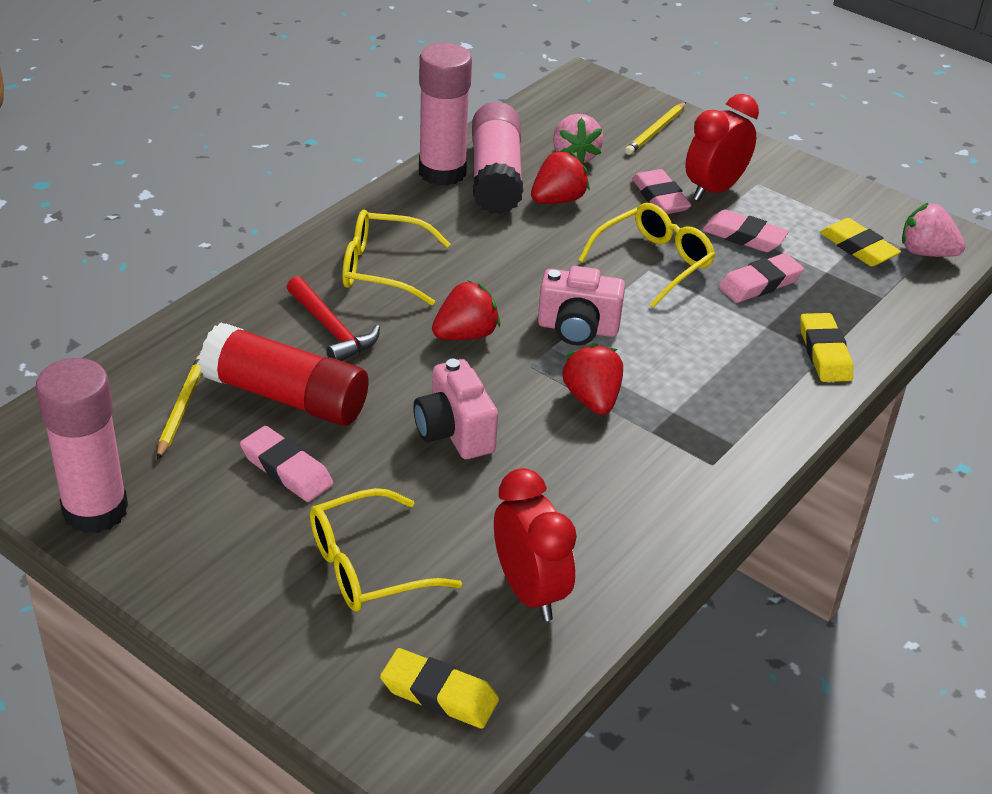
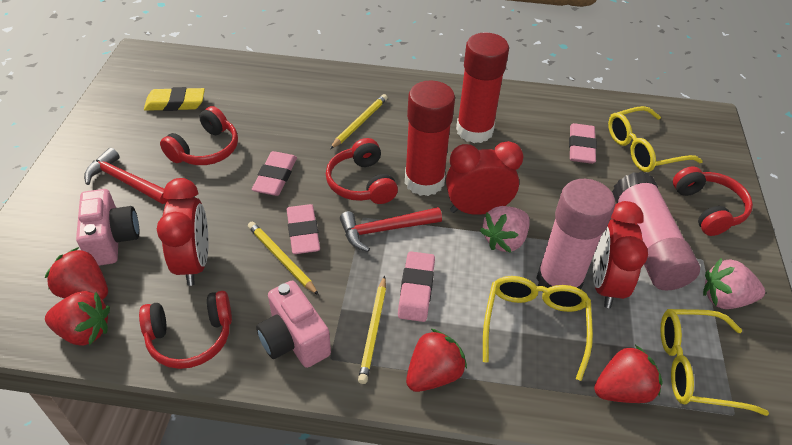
pink glue stick: [35,358,128,534] [419,43,472,186] [472,102,523,214] = 3 -> [536,179,615,289] [612,171,700,291] = 2
red clock: [494,468,577,621] [685,94,759,201] = 2 -> [157,178,208,286] [446,141,524,215] [593,201,648,308] = 3
red glue stick: [199,323,369,426] = 1 -> [405,81,455,196] [456,33,509,143] = 2
red hammer: [287,276,380,361] = 1 -> [84,148,169,204] [340,207,442,252] = 2
red headphones: none = 0 -> [139,291,232,369] [160,106,238,165] [326,138,398,204] [673,167,753,236] = 4
red strawberry: [432,280,500,340] [531,151,590,204] [562,343,623,415] = 3 -> [45,247,108,300] [45,291,110,346] [406,328,467,392] [594,345,663,403] = 4
yellow eraser: [380,648,499,729] [800,313,853,382] [820,218,901,267] = 3 -> [144,87,205,111] = 1
yellow pencil: [157,355,202,460] [625,102,686,155] = 2 -> [248,222,319,295] [330,94,388,149] [358,276,386,384] = 3

